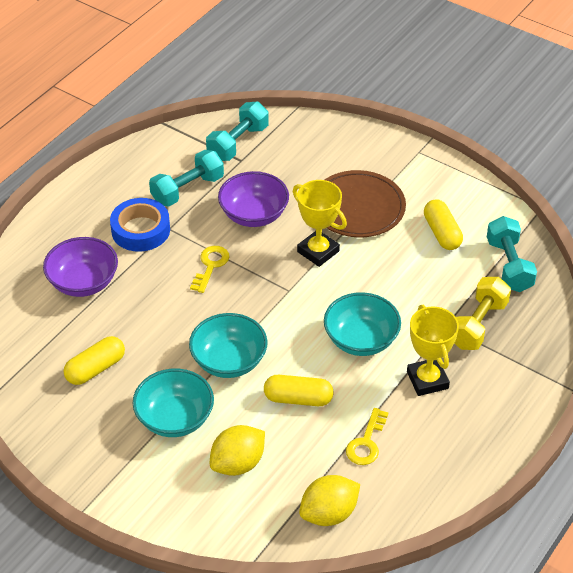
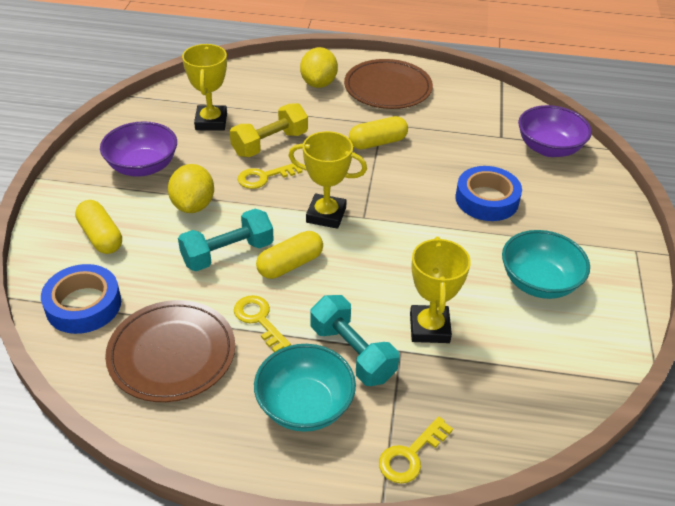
blue tape: [110,198,170,252] = 1 -> [41,264,121,334] [455,166,522,221] = 2
brown plate: [325,170,406,237] = 1 -> [105,300,235,402] [344,59,433,109] = 2
turquoise bowl: [133,369,214,437] [189,313,268,378] [324,292,401,356] = 3 -> [254,344,356,432] [502,230,590,299] = 2
turquoise dumbbell: [149,150,224,207] [206,102,269,161] [487,216,537,292] = 3 -> [178,209,274,271] [310,295,399,386] = 2
yellow key: [190,246,229,293] [346,408,388,465] = 2 -> [234,295,291,352] [237,163,302,189] [379,416,453,484] = 3
yellow trophy: [293,180,347,267] [407,305,459,396] = 2 -> [182,44,227,131] [288,131,367,229] [410,237,471,343] = 3

